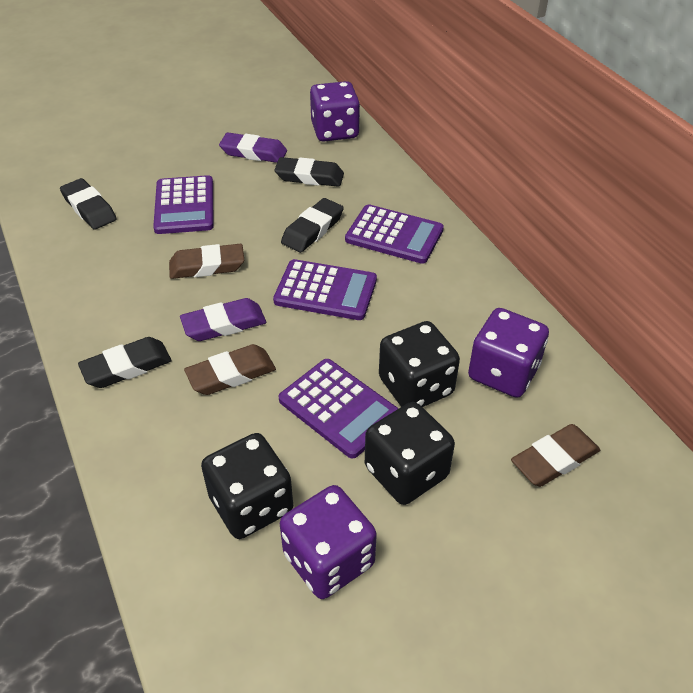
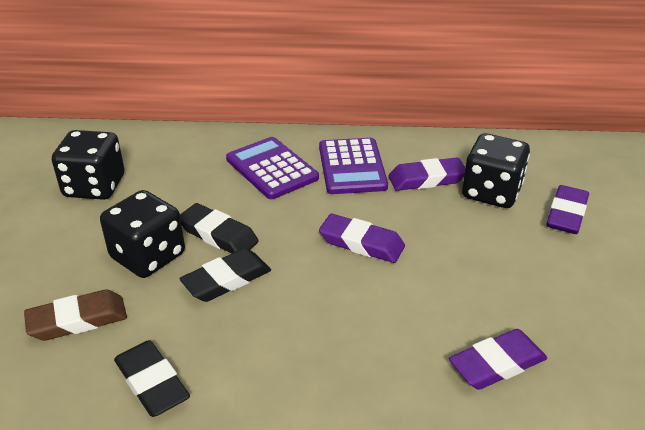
black eraser: [60,178,117,230] [78,337,172,388] [274,157,344,187] [281,198,344,253] = 4 -> [114,340,190,417] [179,248,271,302] [180,203,259,254] = 3
brown eraser: [169,244,244,279] [184,344,276,395] [511,424,600,487] = 3 -> [24,289,127,341] = 1
purple calculator: [153,175,214,234] [273,259,377,320] [279,359,399,459] [345,204,444,264] = 4 -> [226,137,319,199] [319,138,388,194] = 2
purple dice: [280,485,377,599] [310,81,360,142] [468,308,549,398] = 3 -> none = 0
purple eraser: [180,298,266,341] [219,133,287,163] = 2 -> [319,214,405,263] [389,158,465,191] [449,329,547,390] [546,185,589,234] = 4

